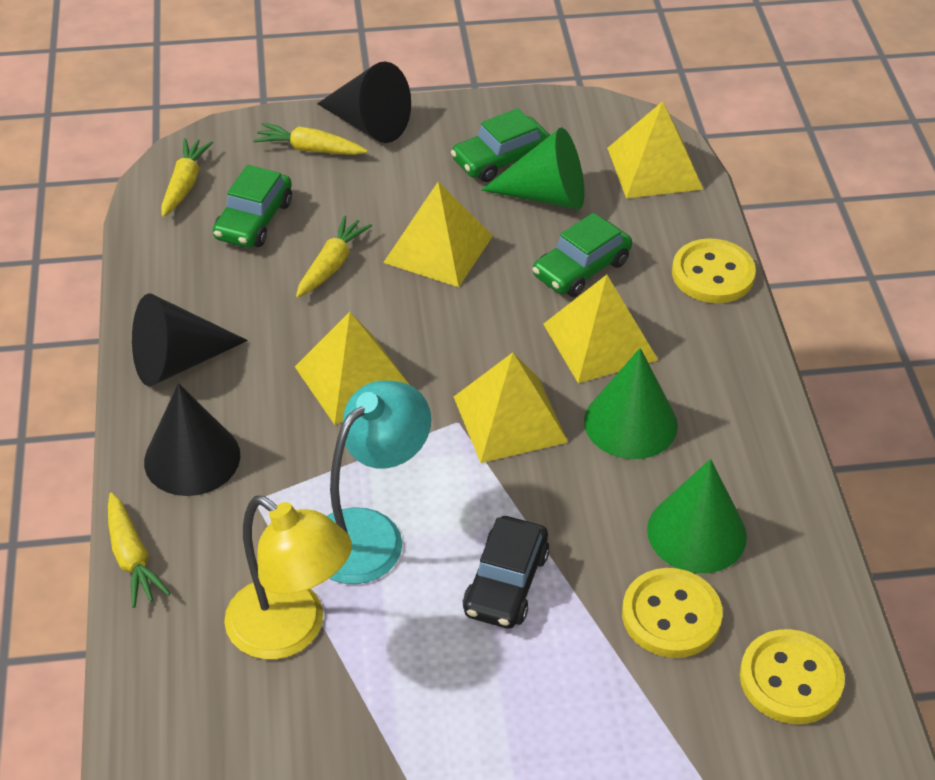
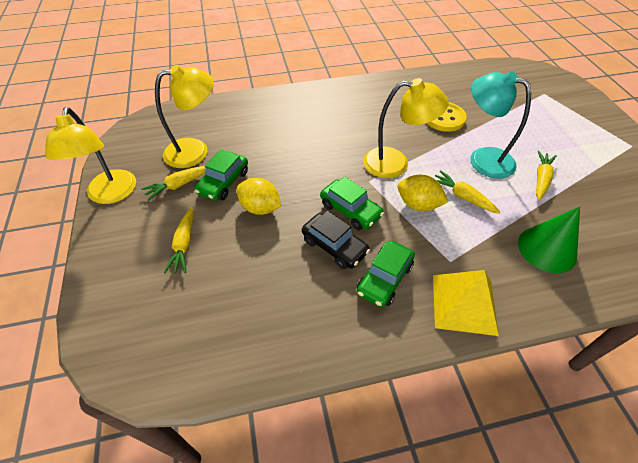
black cone: [132,294,248,386] [144,383,240,496] [317,62,411,143] = 3 -> none = 0
green cone: [481,128,584,210] [584,348,678,459] [647,459,747,573] = 3 -> [518,206,580,273] = 1
yellow button: [622,568,723,658] [672,238,756,303] [740,629,845,724] = 3 -> [427,102,467,132] = 1
yellow lamp: [224,495,352,659] = 1 -> [45,107,136,204] [155,65,214,168] [363,78,449,178] = 3
yellow lemon: none = 0 -> [237,178,281,215] [398,175,448,211] = 2
yellow pyramid: [295,312,410,425] [383,182,493,287] [454,352,568,463] [543,275,658,383] [607,101,703,198] = 5 -> [433,270,499,336] = 1

